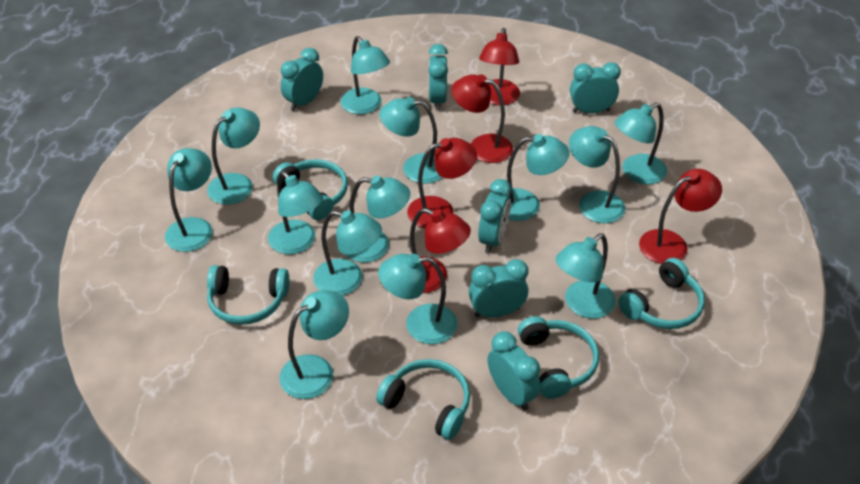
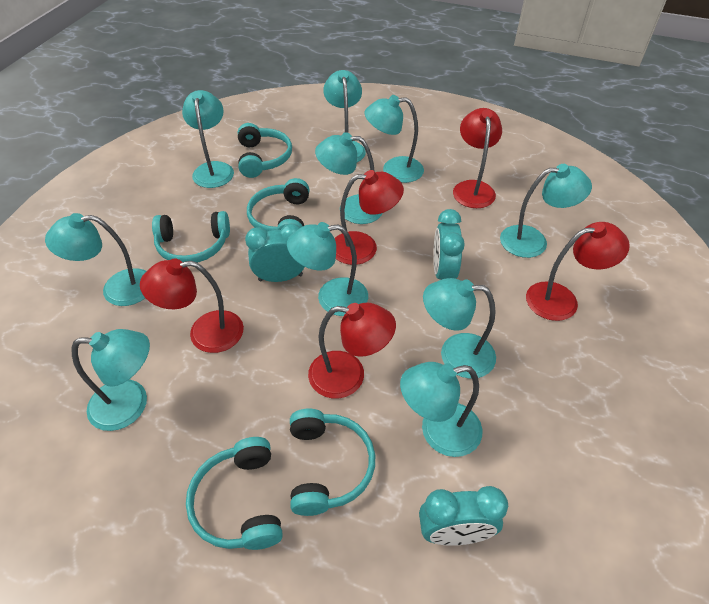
turquoise clock: [281,48,323,111] [428,44,448,111] [469,259,529,317] [478,179,511,253] [487,331,541,411] [570,62,621,113] = 6 -> [245,223,305,282] [419,486,508,546] [433,209,465,280] = 3
turquoise lamp: [165,148,213,252] [207,108,260,205] [268,171,323,254] [279,290,349,399] [313,210,382,296] [340,36,390,114] [345,175,410,262] [378,254,457,344] [379,97,443,184] [507,134,569,221] [556,233,616,319] [569,126,625,223] [615,103,667,184] = 13 -> [45,213,146,306] [72,329,150,431] [182,90,234,188] [287,222,368,316] [315,132,383,224] [323,70,366,162] [365,95,424,183] [400,362,482,457] [423,278,496,379] [500,164,592,258] = 10

